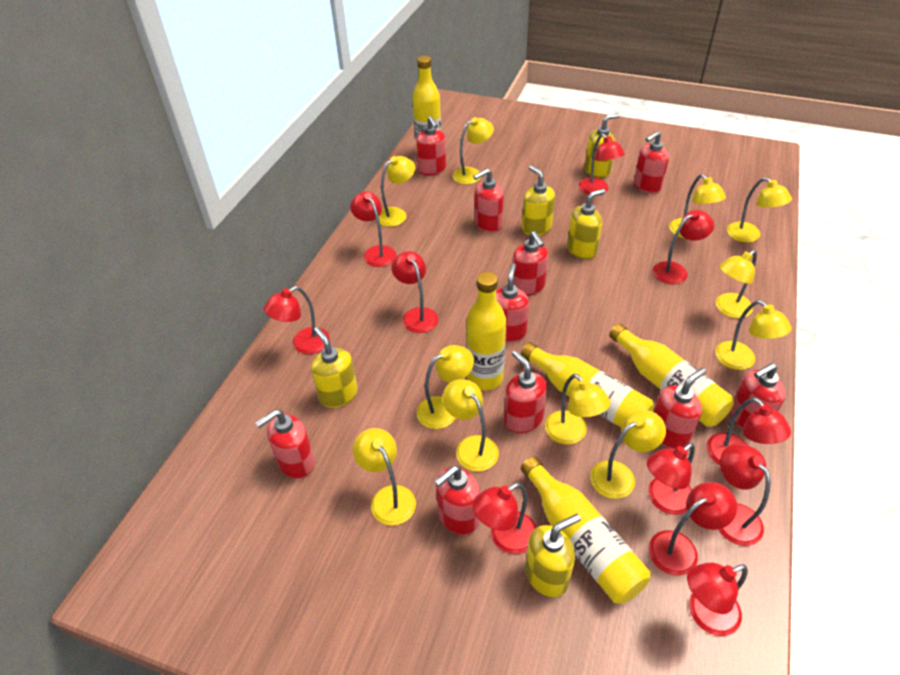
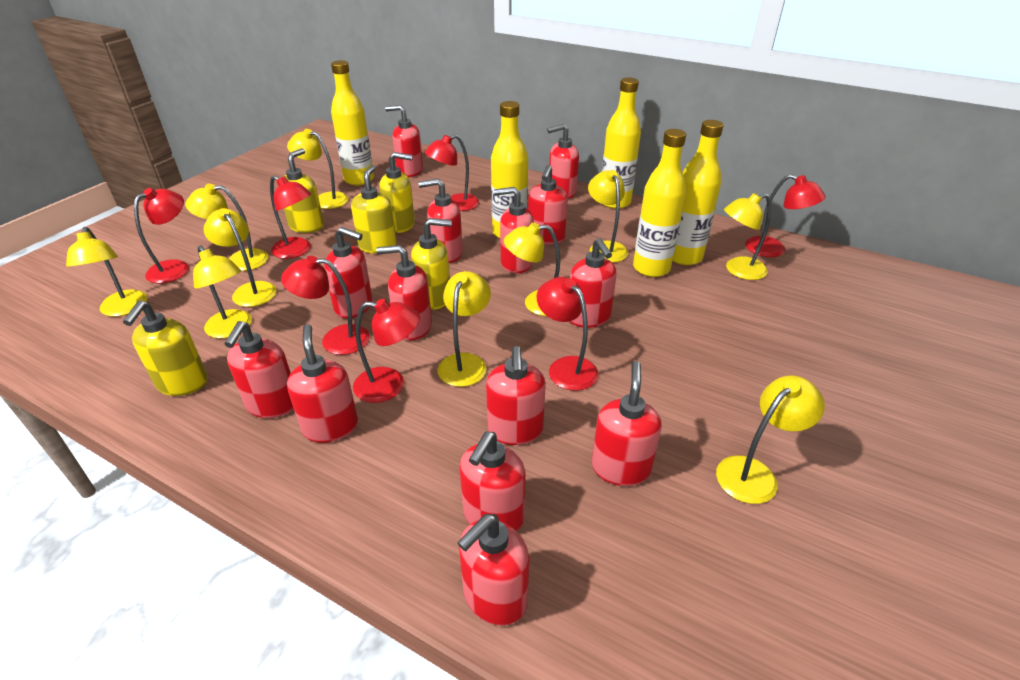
red lamp: [264,286,330,354] [350,191,396,267] [391,251,438,333] [472,482,536,554] [579,133,625,195] [647,443,695,515] [649,482,737,576] [653,210,714,284] [687,563,748,636] [707,397,791,465] [718,444,771,546] = 11 -> [134,188,189,283] [270,175,311,259] [281,256,370,355] [353,299,420,403] [425,135,479,211] [537,277,598,391] [745,174,826,257] = 7
red soap dispenser: [256,409,315,479] [416,116,446,176] [434,466,480,535] [473,168,504,232] [496,263,529,342] [504,350,547,433] [512,231,548,296] [634,131,669,193] [654,368,706,449] [730,363,786,429] = 10 -> [224,321,294,418] [287,324,358,443] [324,227,372,318] [376,245,432,340] [385,105,423,177] [418,178,463,263] [457,514,530,626] [460,431,526,531] [486,346,546,445] [494,187,534,273] [528,165,568,245] [547,124,579,199] [570,238,617,328] [592,361,662,486] = 14
yellow lamp: [353,428,416,526] [379,156,415,227] [416,345,474,429] [442,379,499,472] [452,117,494,184] [545,374,610,445] [590,410,666,499] [669,174,726,239] [715,300,792,370] [716,250,757,318] [727,177,792,243] = 11 -> [66,227,148,317] [185,184,268,271] [193,246,252,338] [203,208,276,307] [287,129,349,209] [437,271,491,387] [504,222,560,316] [588,170,628,263] [716,375,825,504] [724,193,771,280] = 10

